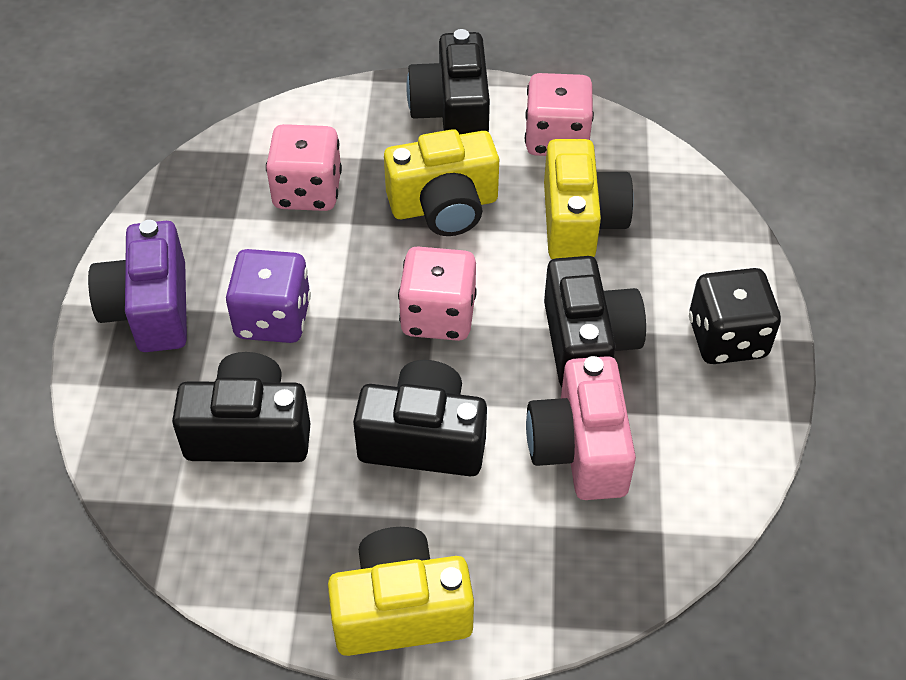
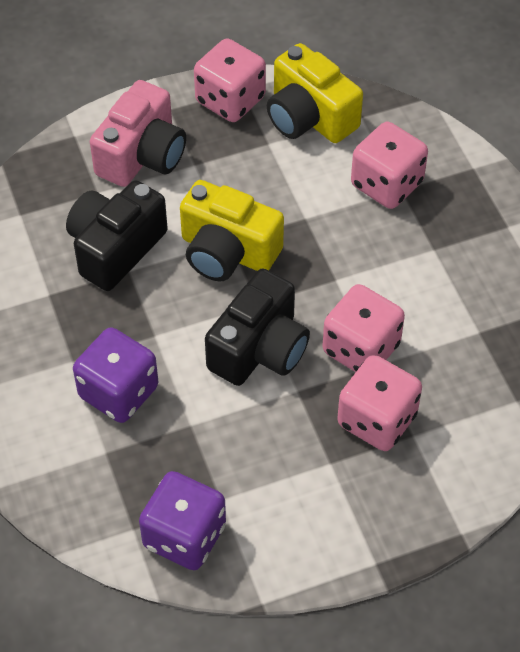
black camera: [172,352,310,462] [353,360,487,477] [407,29,490,135] [544,256,646,387] = 4 -> [66,180,168,291] [205,269,310,386] = 2
black dice: [689,268,781,364] = 1 -> none = 0
pink dice: [266,124,342,211] [398,246,477,341] [525,73,594,156] = 3 -> [194,38,266,122] [323,284,405,372] [337,355,422,451] [351,122,428,209] = 4
purple camera: [88,220,187,352] = 1 -> none = 0
purple dice: [226,249,311,343] = 1 -> [73,328,158,423] [139,471,226,570] = 2
yellow camera: [328,527,474,656] [384,129,499,236] [544,139,634,259] = 3 -> [180,180,284,281] [267,43,363,143] = 2

